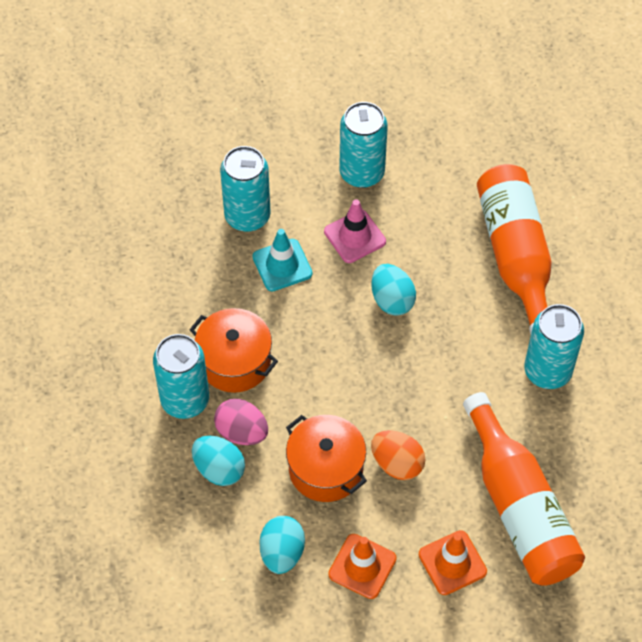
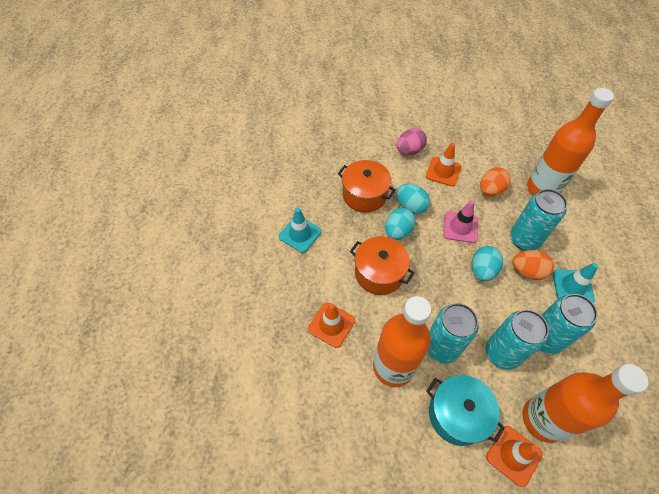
orange bottle: [463,392,585,586] [477,164,552,334] = 2 -> [373,296,431,387] [522,364,649,443] [527,88,614,195] = 3
orange egg: [371,430,426,480] = 1 -> [480,167,511,196] [512,250,554,280] = 2
orange traffic cone: [328,534,396,599] [419,530,487,595] = 2 -> [308,302,355,348] [426,143,461,186] [486,426,542,487] = 3
turquoise pot: none = 0 -> [426,375,505,446] = 1
turquoise traffic cone: [253,229,312,291] = 1 -> [279,208,321,253] [553,263,598,303] = 2

